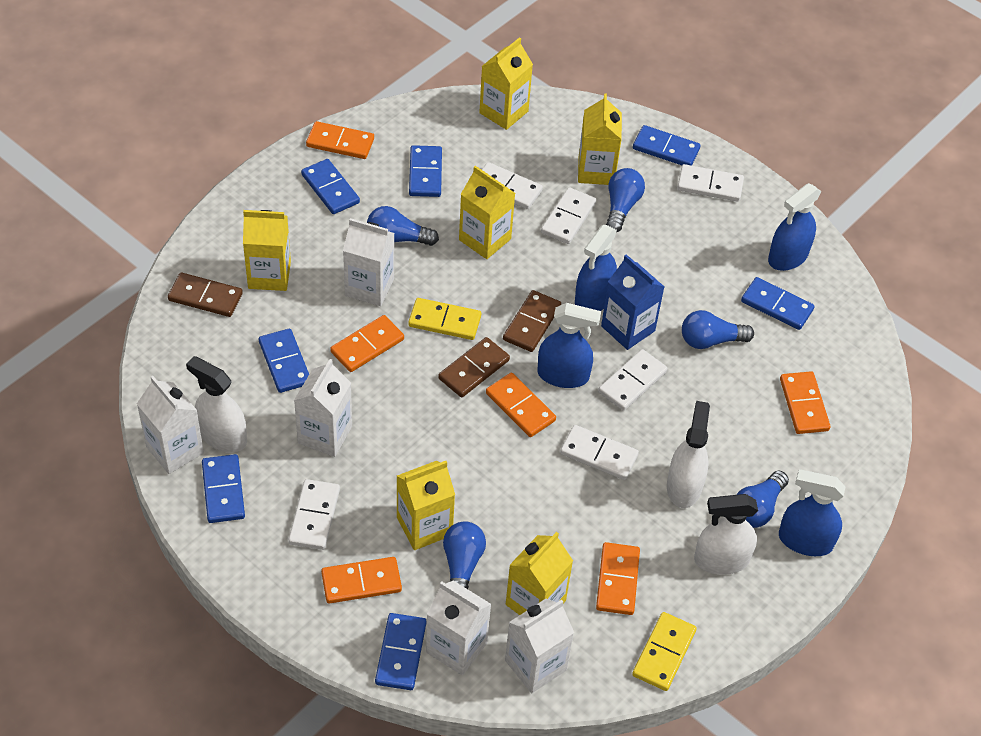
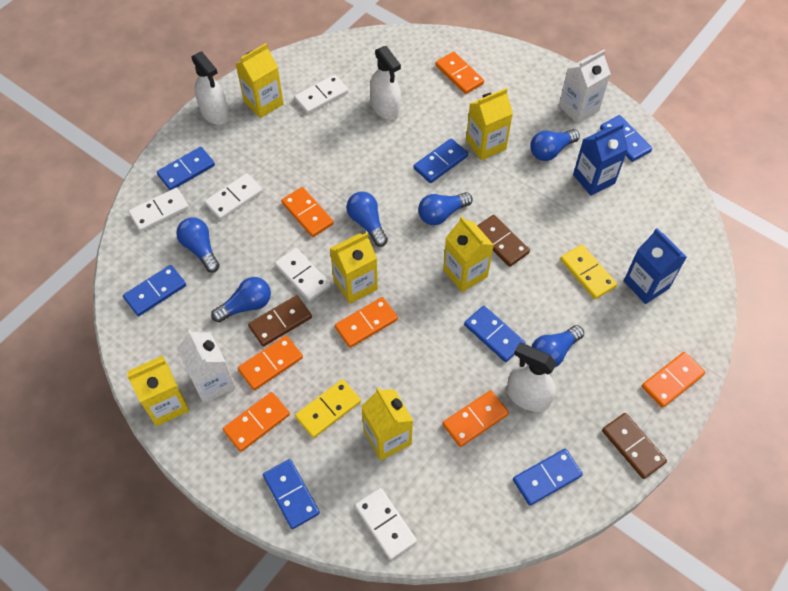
blue carton: [601,254,664,350] = 1 -> [573,123,628,196] [624,228,687,304] = 2
blue light bulb: [367,206,439,246] [443,521,486,589] [606,168,645,232] [682,310,754,349] [736,470,789,528] = 5 -> [176,217,220,272] [211,277,271,322] [346,192,388,247] [418,192,473,225] [530,129,580,161] [531,325,584,367] = 6
blue spray bottle: [538,303,601,388] [575,225,617,311] [768,183,822,271] [779,470,846,556] = 4 -> none = 0
orange domino: [306,121,374,159] [321,557,402,604] [330,315,404,372] [486,373,556,437] [596,542,640,615] [780,371,830,434] = 6 -> [223,392,290,452] [238,335,303,390] [281,187,334,237] [335,297,398,348] [435,52,484,94] [443,390,509,447] [642,352,705,408] = 7
white carton: [137,376,204,474] [294,359,352,457] [343,218,395,306] [426,581,491,675] [505,599,574,693] = 5 -> [177,329,236,404] [559,50,611,124] = 2
white domino: [289,479,340,550] [482,162,543,209] [541,187,596,244] [560,425,639,480] [598,349,667,411] [677,164,744,202] = 6 -> [128,188,189,232] [205,173,263,220] [275,248,331,301] [294,75,349,114] [355,488,417,560] = 5

